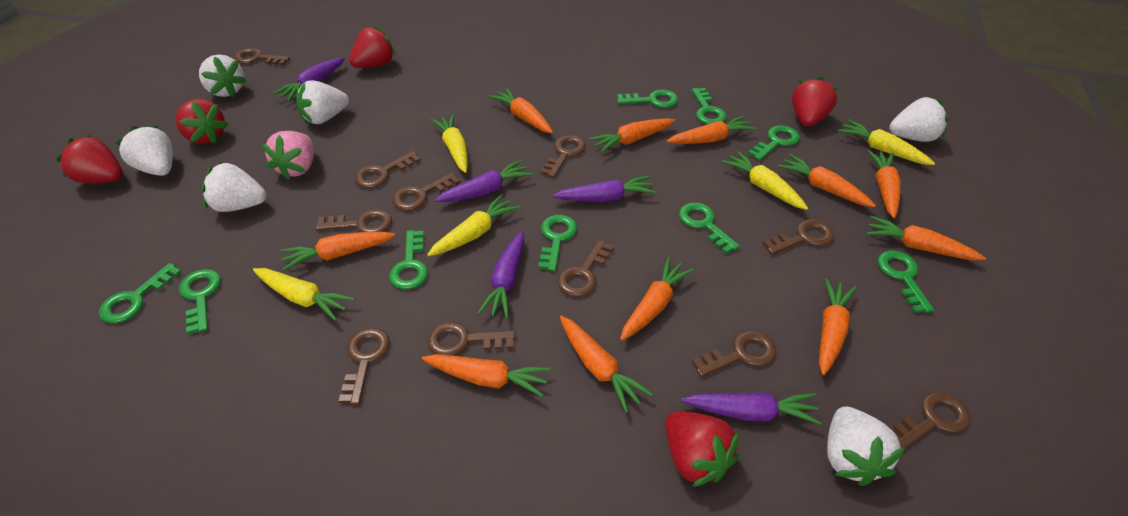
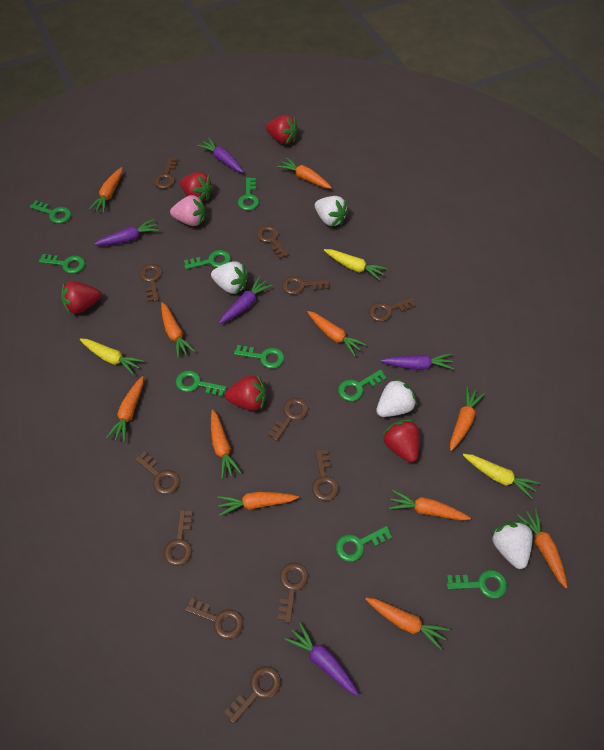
brown key: [234,48,290,65] [315,209,392,232] [339,328,390,405] [354,151,421,188] [392,172,460,211] [427,322,515,356] [541,135,586,178] [557,240,614,297] [692,330,777,377] [763,219,834,255] [890,392,971,449] = 11 -> [135,451,180,495] [139,264,162,302] [154,157,178,189] [164,510,193,566] [185,598,243,639] [225,666,281,724] [257,225,289,259] [268,398,309,441] [278,562,308,623] [282,276,329,295] [312,450,339,501] [368,298,416,322] = 12
white strawberry: [116,125,173,176] [199,54,247,97] [202,162,266,212] [296,80,349,124] [827,406,905,486] [889,97,948,142] = 6 -> [211,261,248,294] [315,196,349,227] [376,378,417,417] [491,522,533,569] = 4
yellow carrot: [253,268,355,321] [427,194,520,256] [431,114,468,173] [721,151,808,210] [838,119,935,165] = 5 -> [80,338,144,375] [324,249,387,280] [463,454,540,499] = 3

